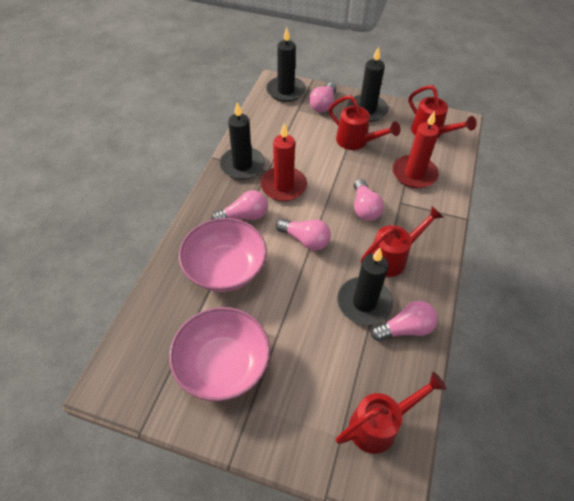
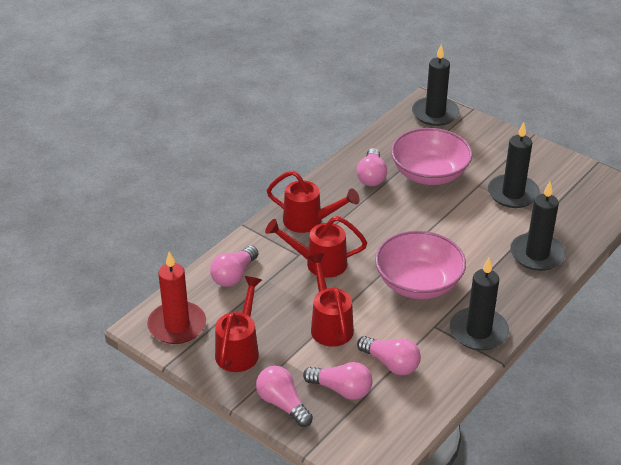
red candle: [260,123,307,201] [393,111,439,188] = 2 -> [147,251,206,344] = 1

